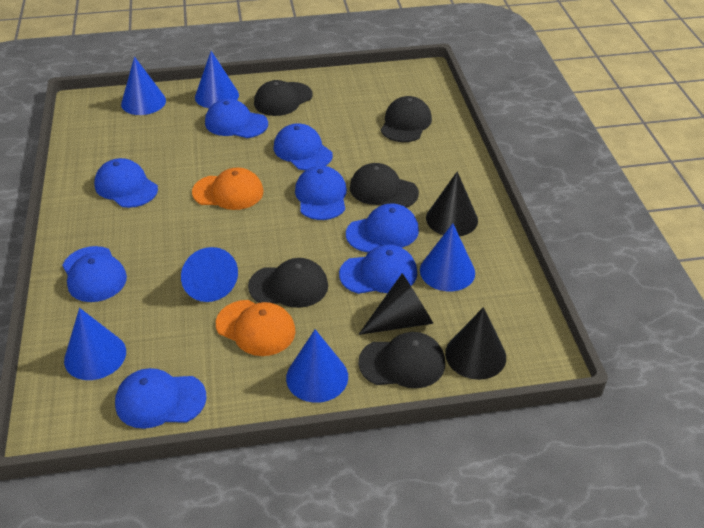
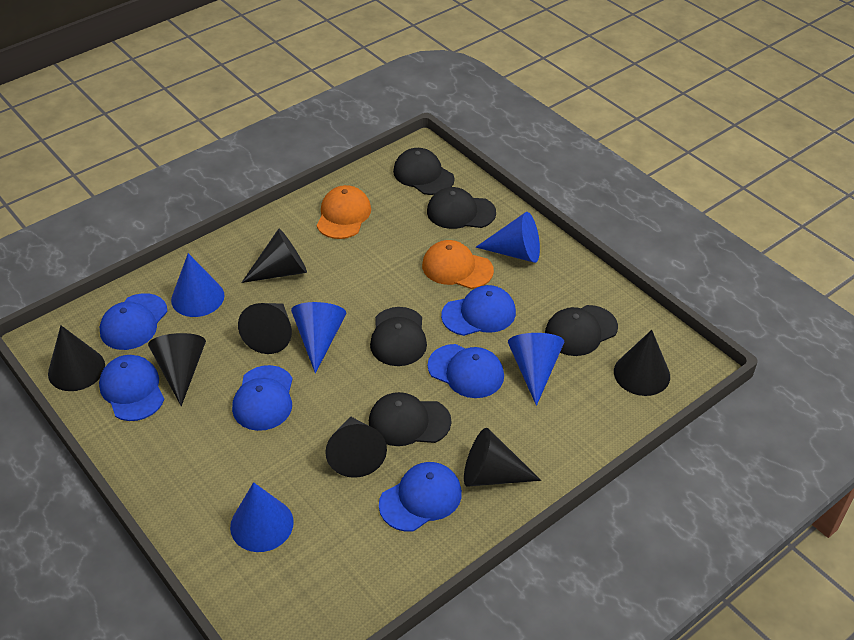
black cone: [358,273,434,335] [426,171,478,236] [445,307,506,380] = 3 -> [48,325,105,391] [148,333,206,406] [238,303,292,354] [241,229,307,283] [325,416,387,478] [464,428,541,487] [614,330,670,396] = 7
blue cap: [62,246,127,302] [94,158,158,208] [115,368,207,429] [205,99,268,138] [274,123,333,171] [295,166,347,220] [339,245,417,294] [346,203,419,253] = 8 -> [99,355,164,421] [100,293,167,350] [232,365,293,431] [379,462,462,532] [427,344,504,398] [441,285,516,336] = 6
blue cone: [64,308,126,380] [121,57,166,115] [181,247,238,302] [195,51,239,108] [286,329,348,403] [420,223,475,291] = 6 -> [171,253,224,317] [230,482,294,552] [291,302,346,373] [476,212,540,263] [508,333,564,406] = 5

